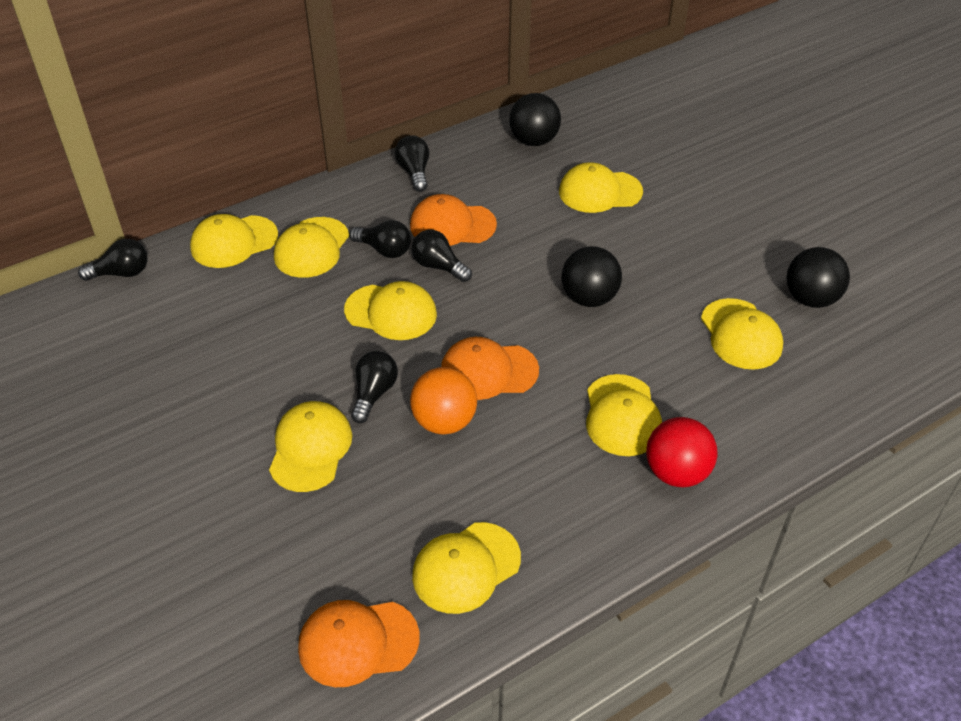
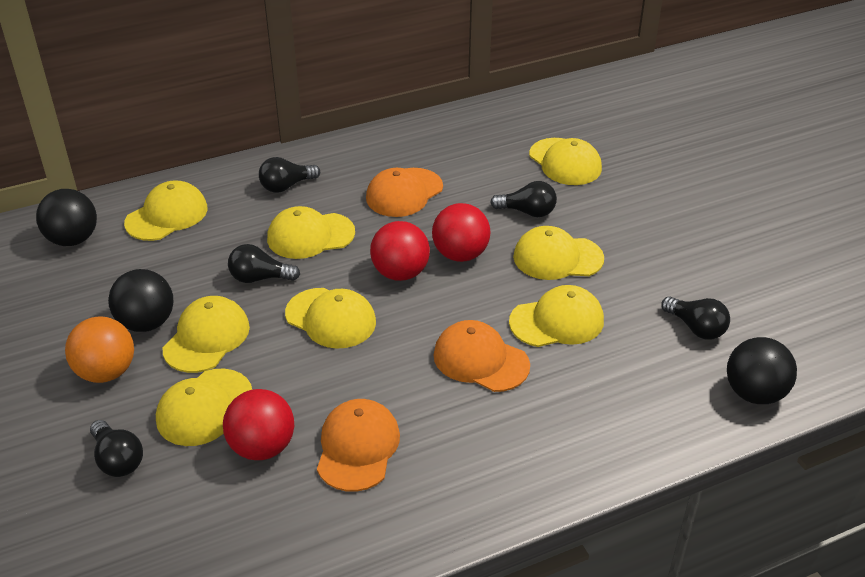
red ball: [646,417,717,487] = 1 -> [223,389,294,460] [370,221,430,281] [432,203,490,262] = 3

